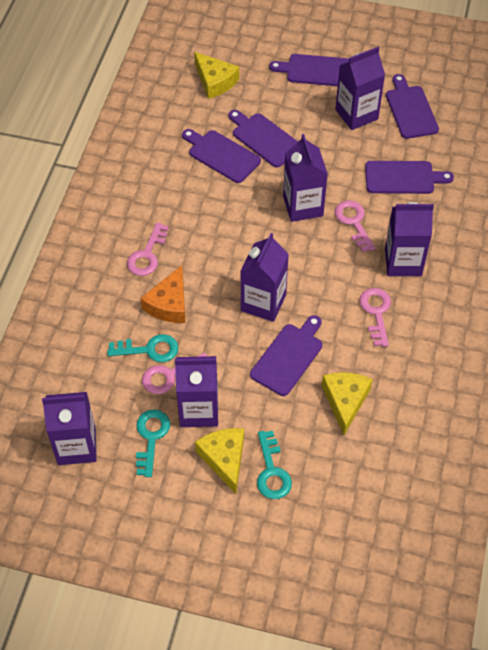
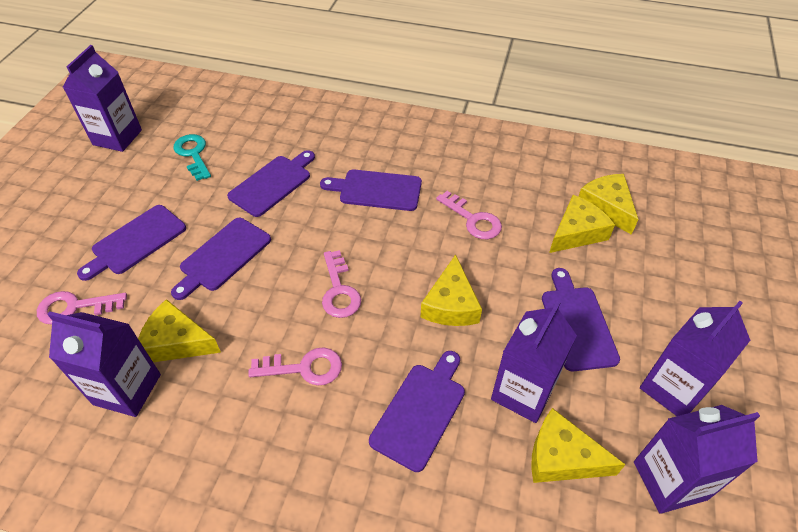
orange cheese: [140,265,185,323] = 1 -> none = 0
purple carton: [42,392,97,465] [175,356,218,427] [240,233,289,322] [283,134,328,222] [335,47,385,130] [385,202,434,276] = 6 -> [47,311,161,417] [63,45,142,152] [491,301,577,423] [634,405,760,514] [640,301,750,416] = 5
turquoise key: [107,334,178,362] [136,410,170,477] [257,431,292,499] = 3 -> [173,134,211,181] = 1
yellow cheese: [194,52,239,99] [195,428,244,494] [322,372,373,435] = 3 -> [138,299,221,362] [421,254,482,326] [531,408,626,483] [549,195,615,253] [578,174,639,235] = 5

